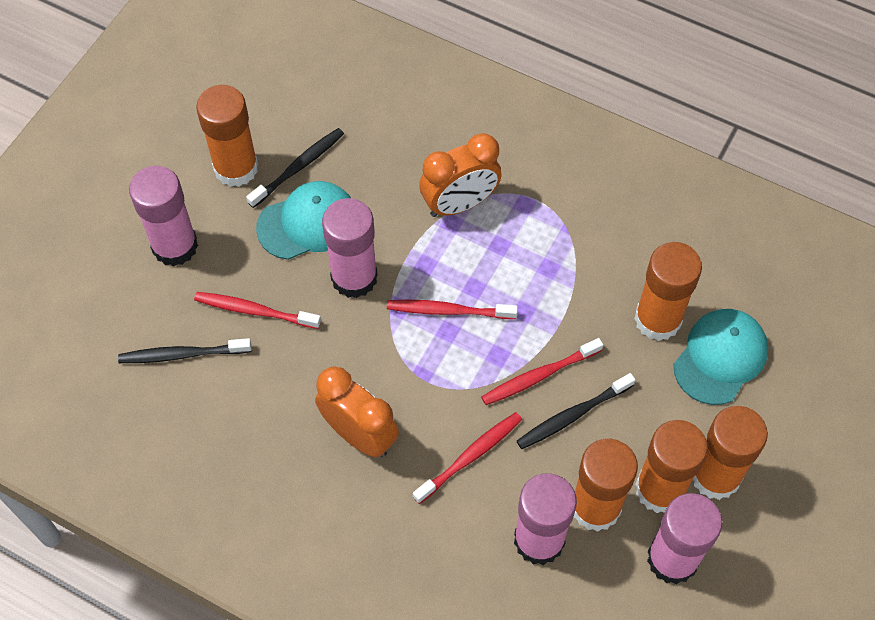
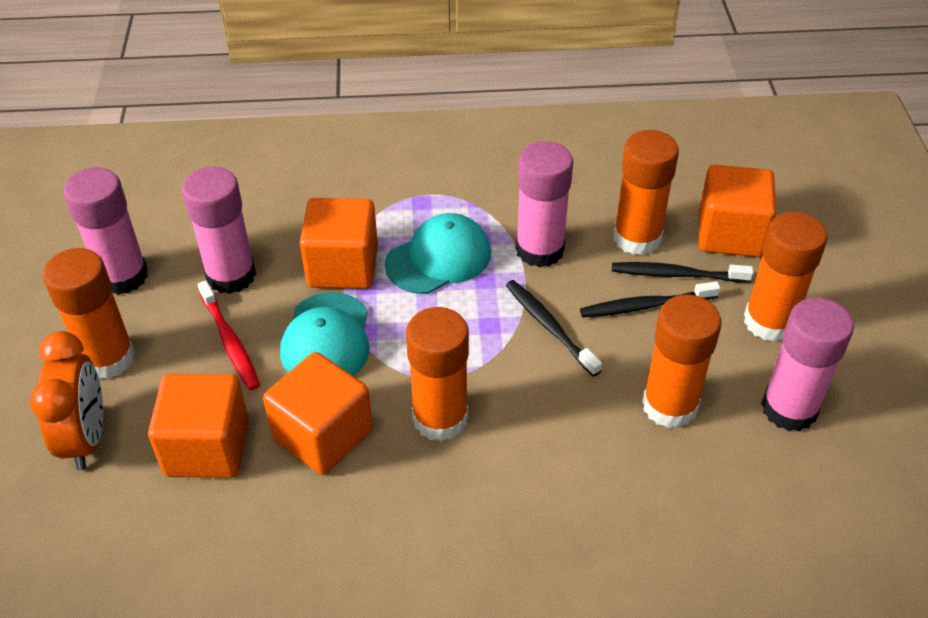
orange clock: [315,366,399,457] [419,133,502,217] = 2 -> [30,331,103,470] = 1
orange cube: none = 0 -> [148,374,249,478] [263,352,373,475] [300,198,378,289] [699,165,776,257] = 4
red toothbrush: [194,292,321,329] [387,300,518,319] [413,412,522,504] [481,338,603,405] = 4 -> [198,280,260,390] = 1

